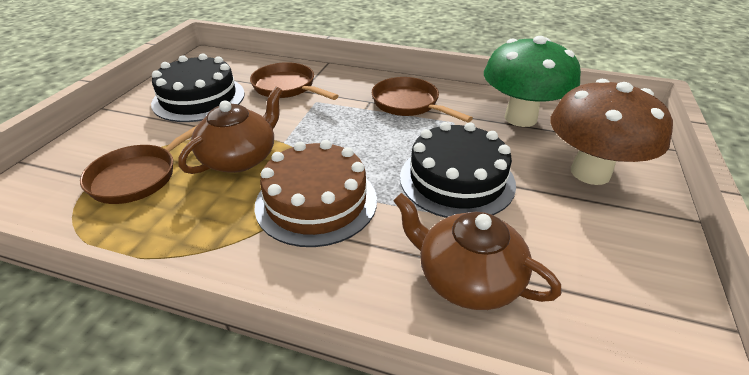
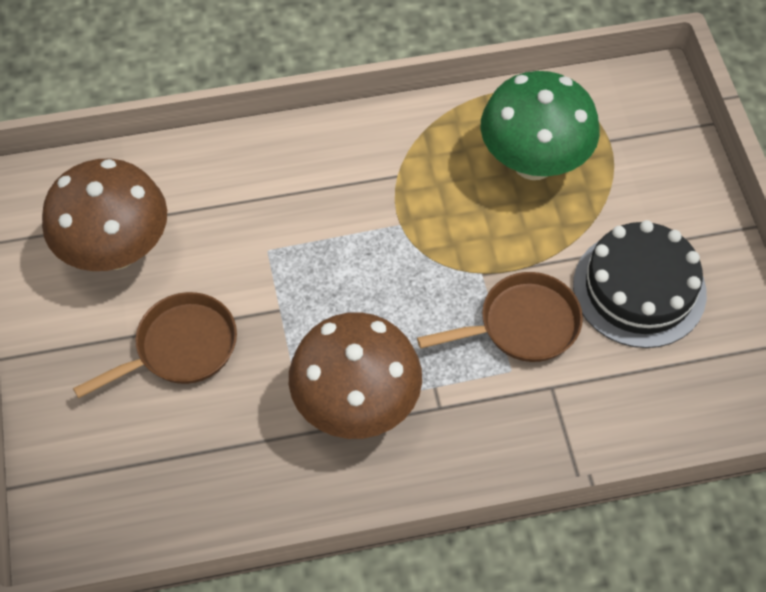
black cake: [151,53,245,122] [400,122,516,218] = 2 -> [573,220,707,348] = 1
brown cake: [254,140,377,247] = 1 -> none = 0
brown mushroom: [550,79,673,185] = 1 -> [42,158,167,271] [289,312,422,439] = 2
brown pan: [80,126,197,204] [250,62,339,100] [372,77,473,123] = 3 -> [73,292,237,398] [417,272,583,362] = 2
brown teapot: [178,87,283,174] [393,193,562,310] = 2 -> none = 0

